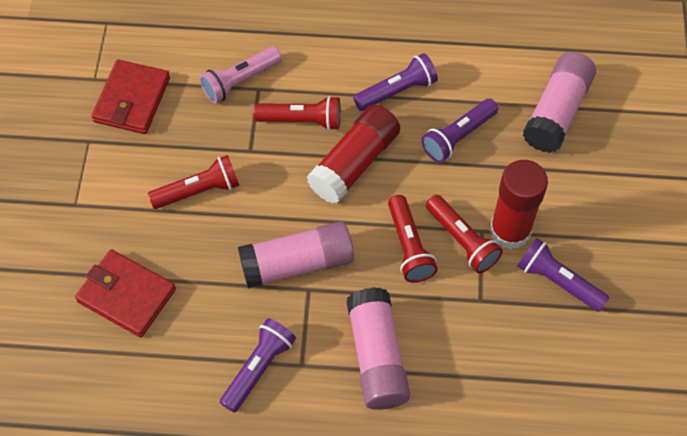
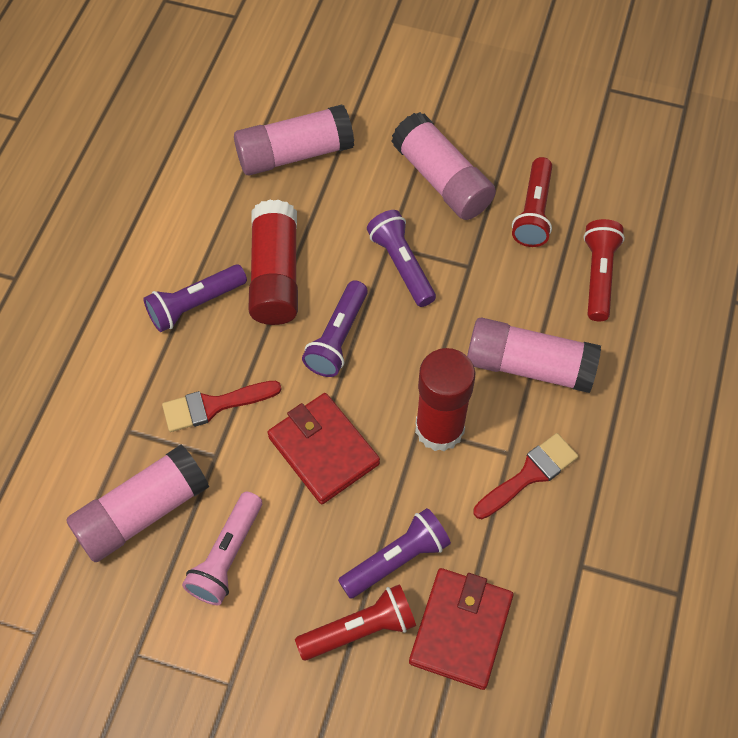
pink glue stick: [238,221,354,289] [346,287,410,410] [523,52,596,153] = 3 -> [66,444,209,562] [234,105,354,176] [391,112,496,220] [467,317,601,393] = 4
red brush: none = 0 -> [162,381,281,432] [473,433,579,519] = 2
red flashlight: [148,155,239,209] [254,96,341,131] [388,195,438,283] [426,195,503,273] = 4 -> [295,584,416,661] [512,157,552,247] [583,219,625,321] = 3

